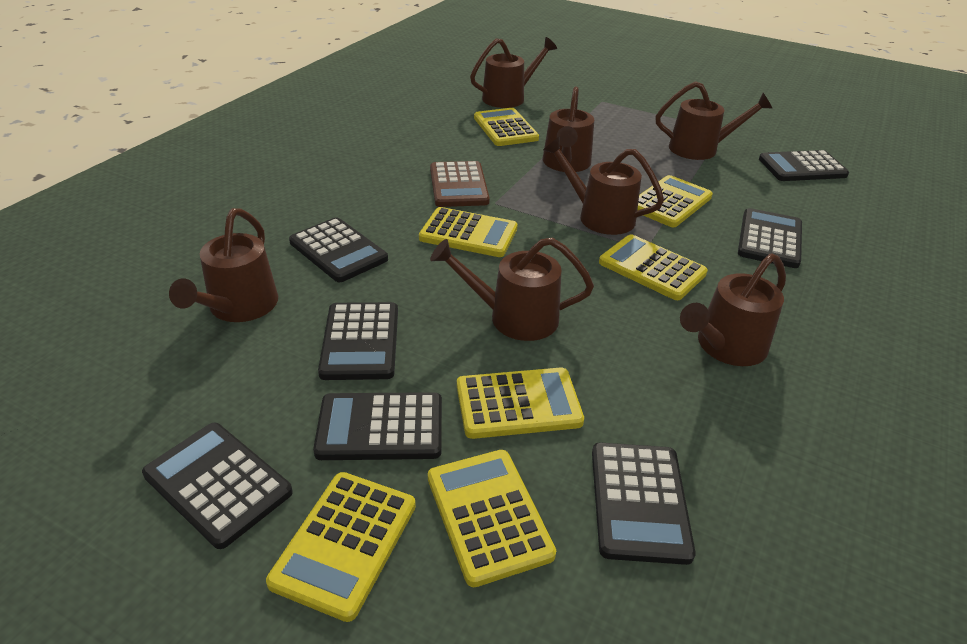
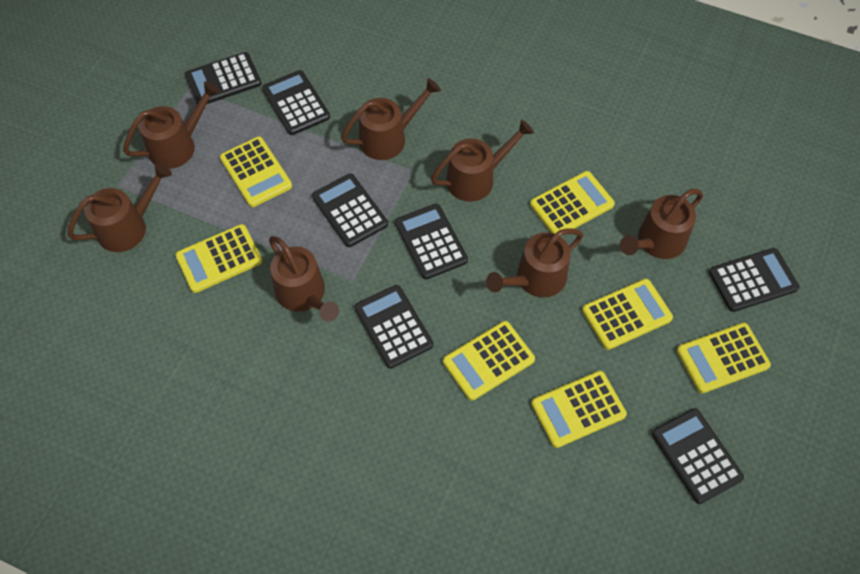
brown calculator: [430,161,490,207] = 1 -> none = 0

